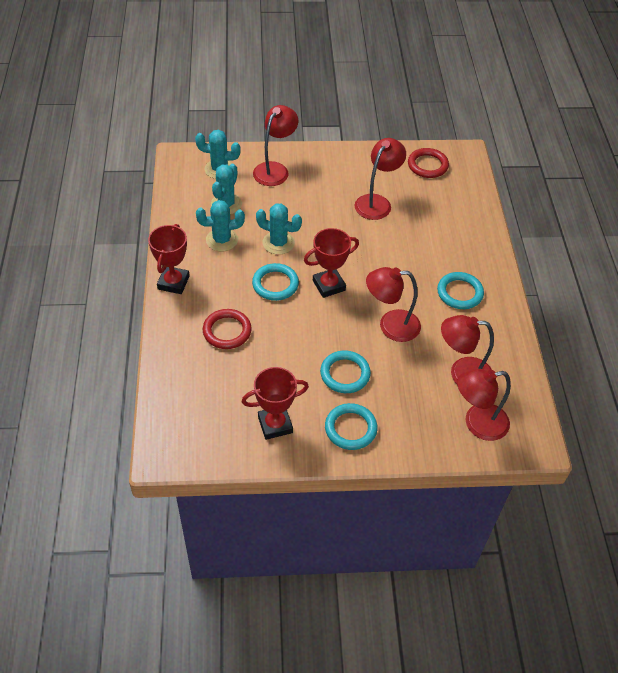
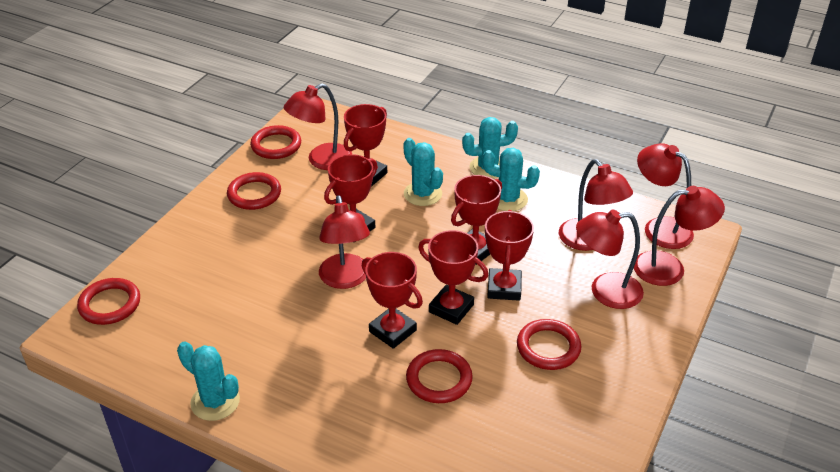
red lamp: [253,105,298,186] [355,138,406,220] [366,267,421,342] [441,315,494,384] [457,369,511,441] = 5 -> [284,83,352,170] [319,195,370,289] [559,159,633,251] [576,210,644,309] [634,186,725,286] [637,143,694,249] = 6
red ring: [203,309,252,349] [408,148,449,178] = 2 -> [77,278,140,325] [227,172,281,210] [250,125,301,159] [406,349,473,403] [517,319,581,370] = 5
red trophy: [148,224,190,294] [242,367,309,440] [304,228,359,298] = 3 -> [324,154,378,242] [344,104,387,187] [362,252,423,349] [418,230,488,325] [451,175,502,265] [485,210,534,301] = 6
turquoise ring: [252,263,299,301] [320,350,371,393] [325,403,378,450] [437,272,484,309] = 4 -> none = 0

